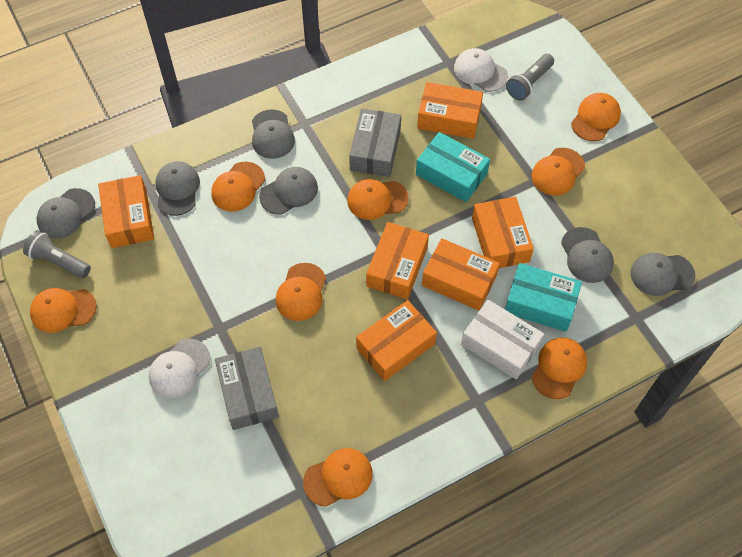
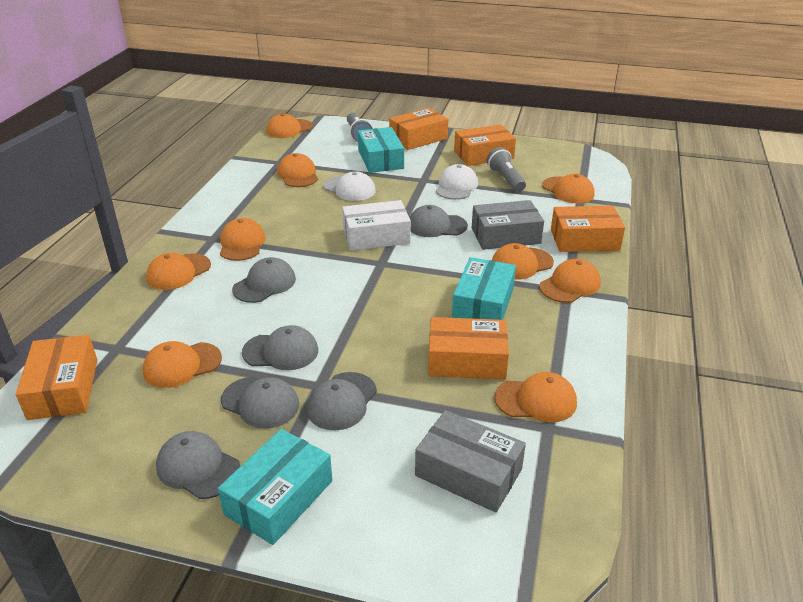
orange box: [98,175,154,248] [356,300,437,381] [366,222,429,299] [417,82,483,139] [422,238,500,311] [472,197,534,268] = 6 -> [16,335,97,420] [389,108,448,150] [428,317,509,380] [454,125,516,166] [551,206,625,252] = 5
orange cap: [30,288,97,333] [211,162,265,212] [276,263,326,321] [303,448,373,507] [347,179,409,220] [532,148,585,196] [532,338,587,399] [571,93,621,141] = 8 -> [143,341,222,388] [146,253,211,290] [220,218,266,261] [266,114,313,138] [277,153,318,187] [492,243,554,279] [494,372,577,422] [539,259,601,303] [542,174,595,203] = 9
turquoise box: [416,132,490,202] [505,263,582,332] = 2 -> [218,429,332,545] [358,127,404,173] [452,257,516,320] = 3

